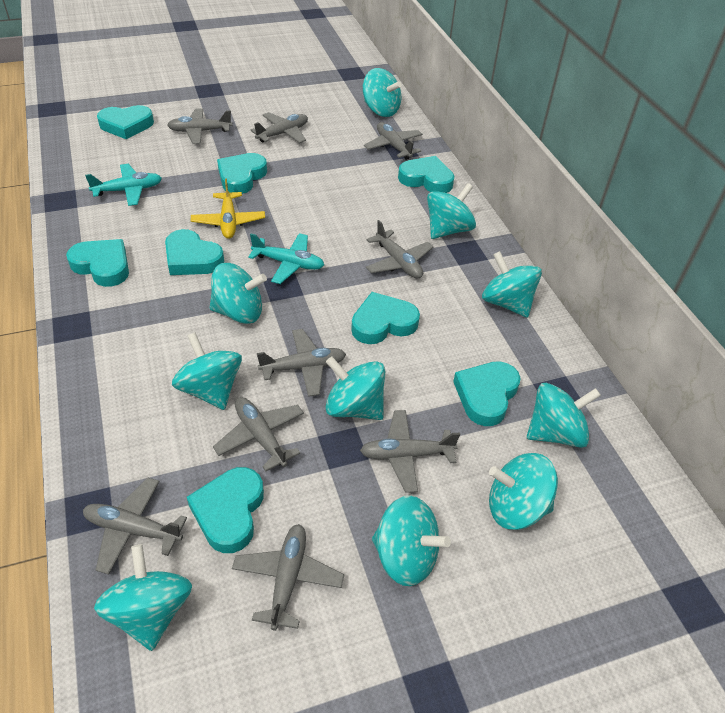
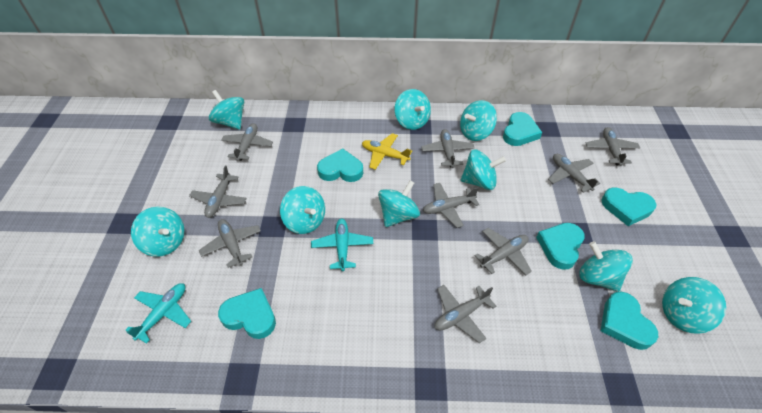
turquoise heart: [66,239,129,287] [97,105,154,139] [165,229,224,275] [187,467,264,553] [217,153,267,194] [351,292,420,344] [398,156,454,193] [453,361,520,426] = 8 -> [218,288,276,339] [317,149,363,182] [503,112,542,146] [536,223,585,270] [601,188,657,226] [601,292,658,350] = 6
turquoise spinning top: [94,544,192,651] [172,332,242,410] [210,263,267,324] [326,356,385,420] [363,68,401,117] [372,495,451,586] [427,183,476,239] [482,251,542,318] [489,453,558,530] [527,383,601,448] = 10 -> [131,207,185,257] [209,90,244,130] [280,186,325,234] [378,180,420,227] [395,89,431,130] [460,100,497,141] [461,149,506,190] [579,241,633,292] [662,277,726,334] = 9

